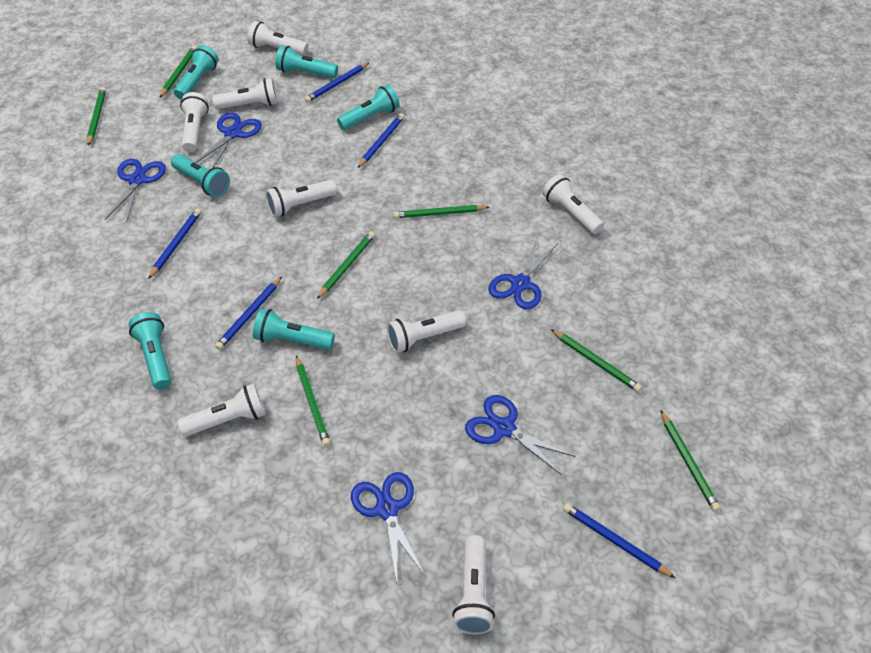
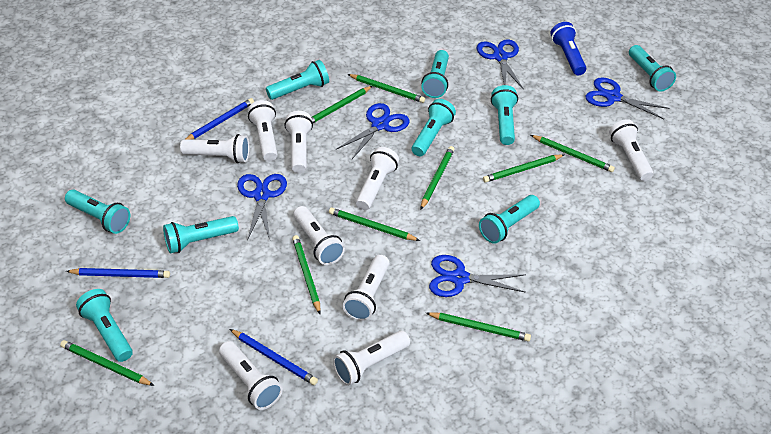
blue flashlight: none = 0 -> [550,22,586,75] = 1
blue pencil: [148,208,201,279] [215,276,282,350] [305,63,369,103] [358,113,405,168] [563,503,675,578] = 5 -> [66,268,170,278] [186,98,254,140] [230,329,318,385] = 3
green pencil: [87,87,106,146] [160,46,197,98] [296,356,331,447] [317,231,375,299] [393,205,489,218] [551,329,642,392] [660,410,720,512] = 7 -> [60,340,154,386] [292,235,321,314] [311,86,372,123] [329,208,420,241] [348,74,425,103] [420,146,455,210] [426,312,531,341] [483,154,564,183] [531,135,615,172] = 9
turquoise flashlight: [129,312,171,389] [171,154,230,197] [174,45,219,100] [253,308,335,350] [275,45,338,78] [337,84,400,130] = 6 -> [65,189,130,234] [76,289,133,362] [163,216,239,253] [266,60,329,100] [412,99,456,156] [422,50,449,98] [479,195,540,244] [491,85,518,145] [629,45,676,92] = 9
white flashlight: [177,383,266,437] [180,92,209,152] [212,78,278,110] [248,21,308,56] [265,180,337,217] [387,310,466,353] [452,535,495,634] [542,174,604,234] = 8 -> [180,134,249,163] [219,341,283,410] [248,100,278,161] [284,111,313,173] [294,206,345,265] [333,331,410,386] [343,255,389,321] [356,147,399,210] [609,119,654,181] = 9

